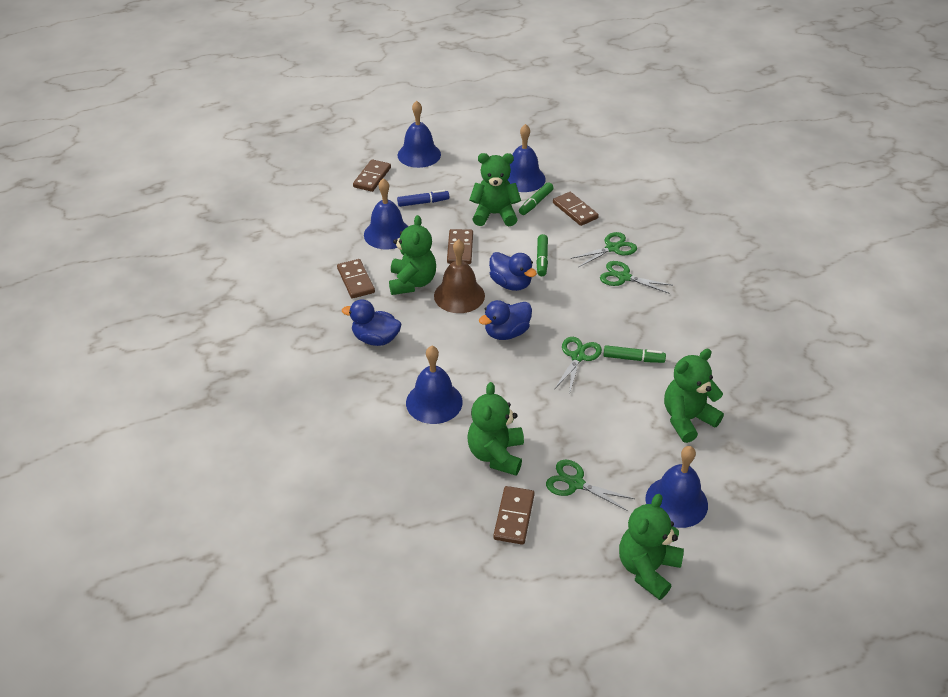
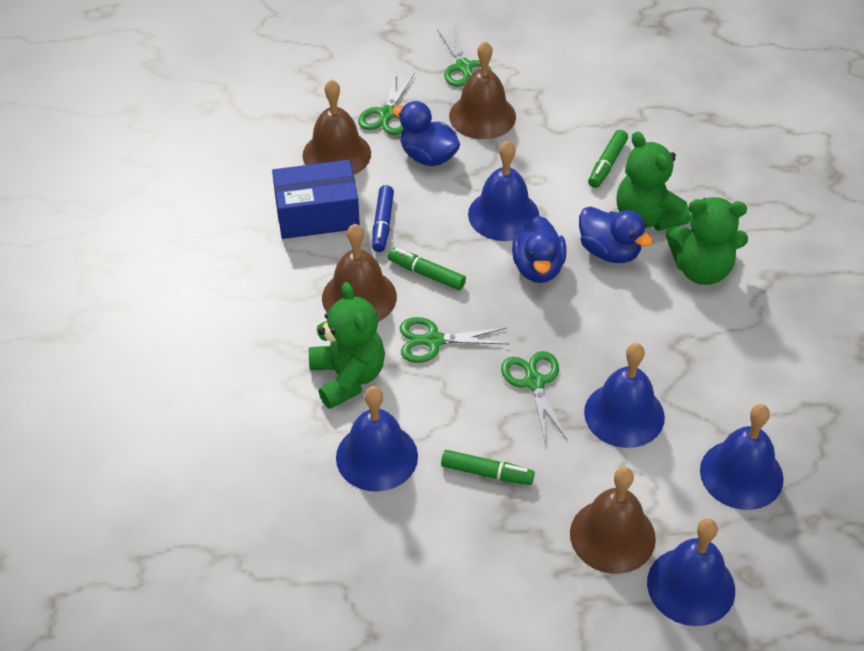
blue box: none = 0 -> [272,160,360,239] = 1
brown bell: [434,239,485,313] = 1 -> [303,79,371,175] [322,224,397,322] [449,41,516,139] [570,467,656,574] = 4
brown domino: [337,259,375,299] [353,159,391,192] [447,229,473,264] [493,486,535,545] [553,192,599,226] = 5 -> none = 0
green teddy bear: [389,215,436,295] [468,382,524,476] [469,153,521,226] [619,494,684,600] [664,349,724,443] = 5 -> [309,282,385,409] [616,132,690,231] [666,197,748,285] = 3

